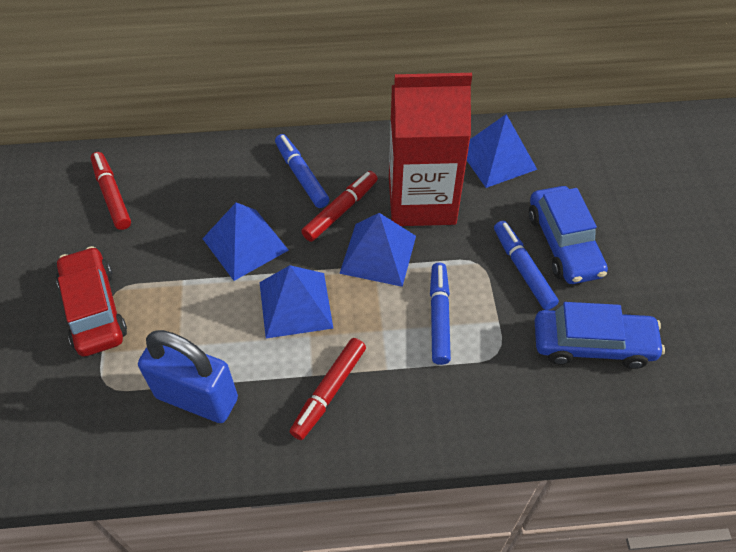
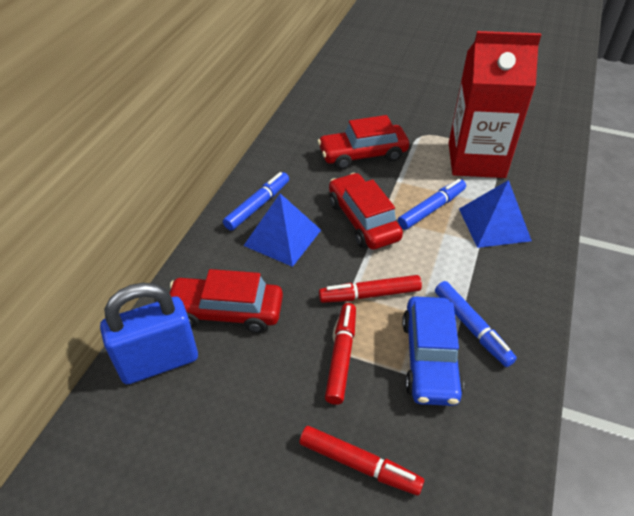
blue car: [529,186,608,284] [535,302,665,369] = 2 -> [402,296,464,406] = 1
blue pyramid: [202,202,289,281] [259,265,333,338] [339,213,416,287] [467,114,537,188] = 4 -> [244,193,321,267] [459,180,532,248] = 2
red car: [56,246,127,357] = 1 -> [169,269,283,333] [318,115,409,169] [329,173,403,250] = 3

